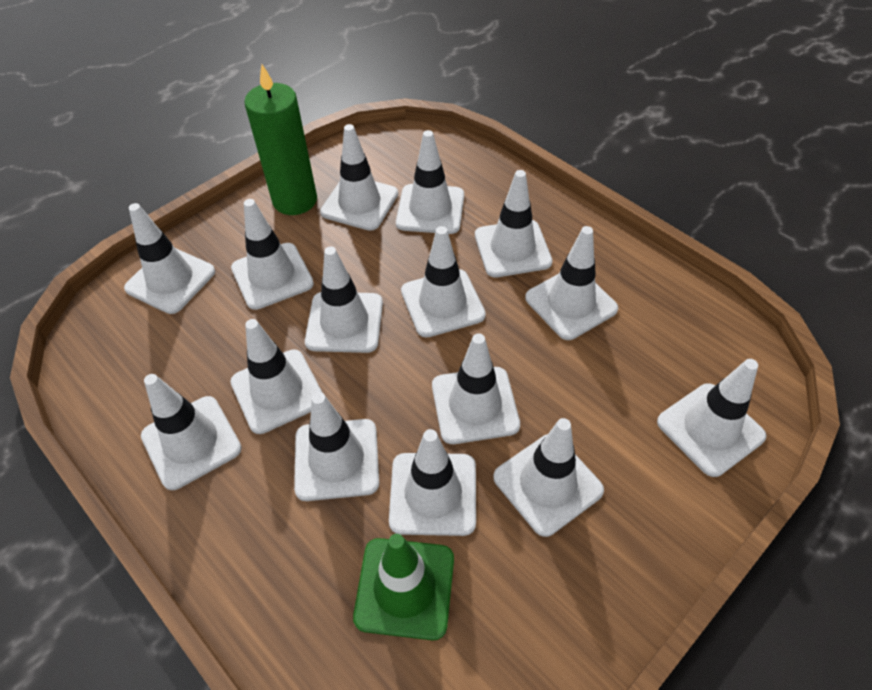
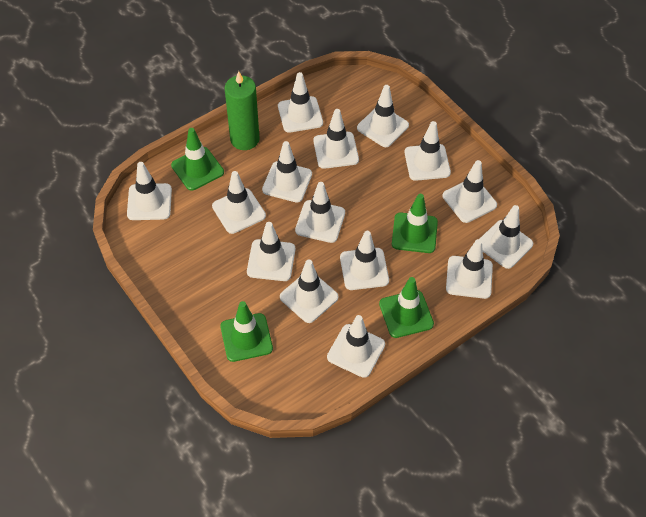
green traffic cone: [353,534,454,640] = 1 -> [171,128,224,191] [220,301,273,362] [379,277,434,338] [392,194,438,253] = 4

